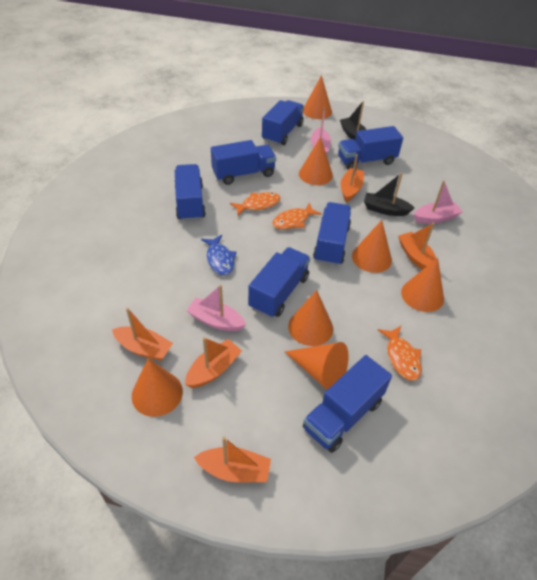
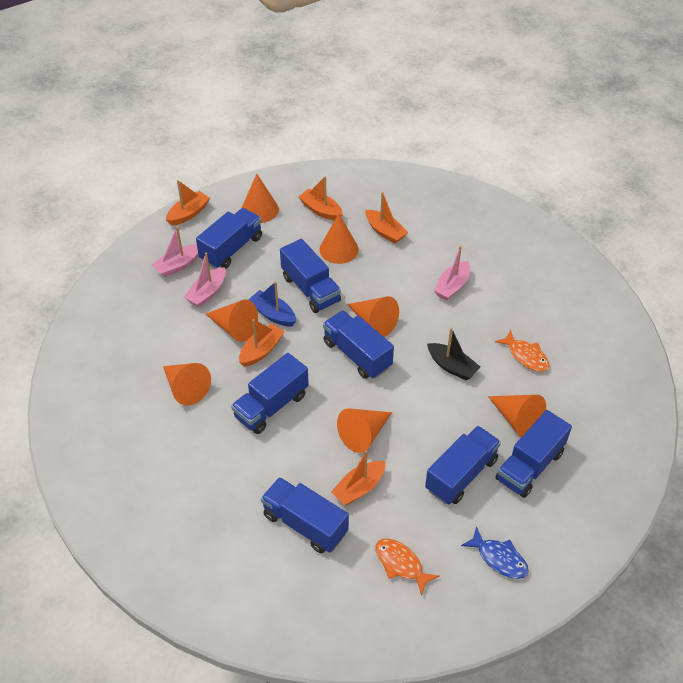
black boat: [340,101,367,140] [364,173,414,216] = 2 -> [427,328,480,380] = 1
blue boat: none = 0 -> [248,281,296,326] = 1
orange fish: [230,192,280,215] [272,203,322,229] [378,326,422,381] = 3 -> [375,538,439,596] [495,330,549,372] = 2

